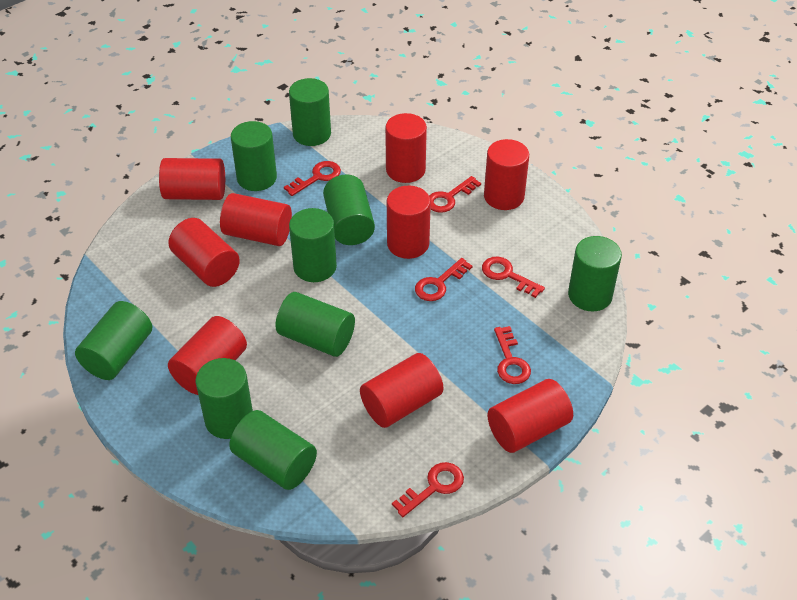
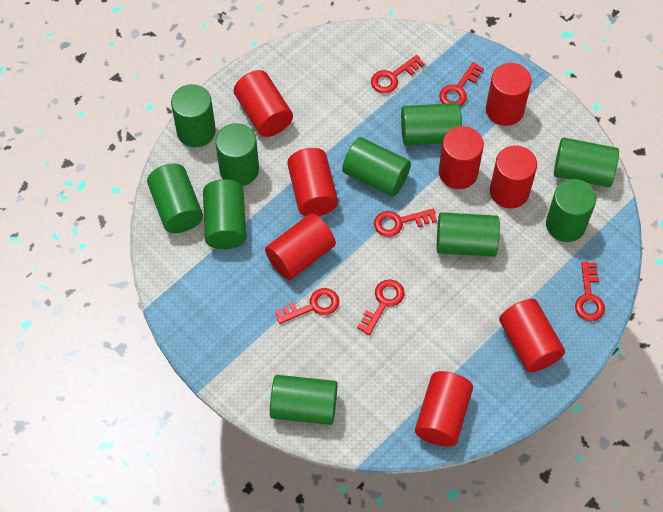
green cylinder: [75,301,152,380] [196,358,253,439] [229,410,317,490] [231,121,277,191] [275,292,355,357] [289,78,331,146] [289,208,337,282] [323,175,375,245] [568,236,622,311] = 9 -> [147,164,203,233] [171,84,216,147] [203,180,246,249] [215,123,259,186] [270,375,337,425] [342,137,411,197] [401,103,462,146] [437,212,500,257] [546,179,596,242] [554,137,619,187] = 10
red cylinder: [159,158,225,200] [168,218,240,287] [168,316,247,395] [220,193,292,246] [360,353,443,428] [385,113,427,183] [387,186,431,259] [484,139,529,210] [487,379,573,453] = 9 -> [234,70,293,137] [265,213,336,280] [287,148,338,216] [415,371,473,447] [439,126,484,189] [486,63,532,126] [490,145,537,209] [499,299,565,372] = 8

